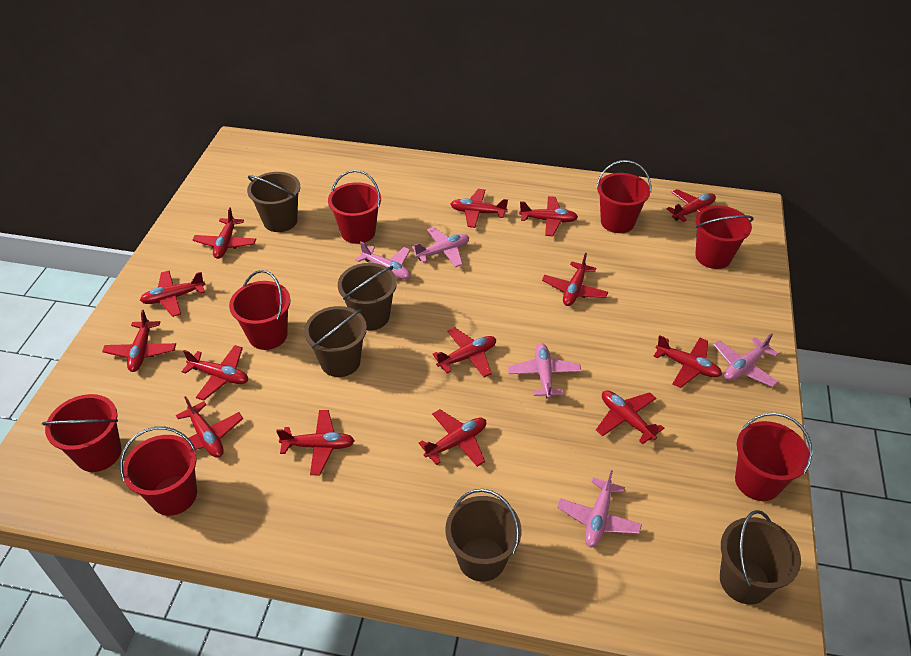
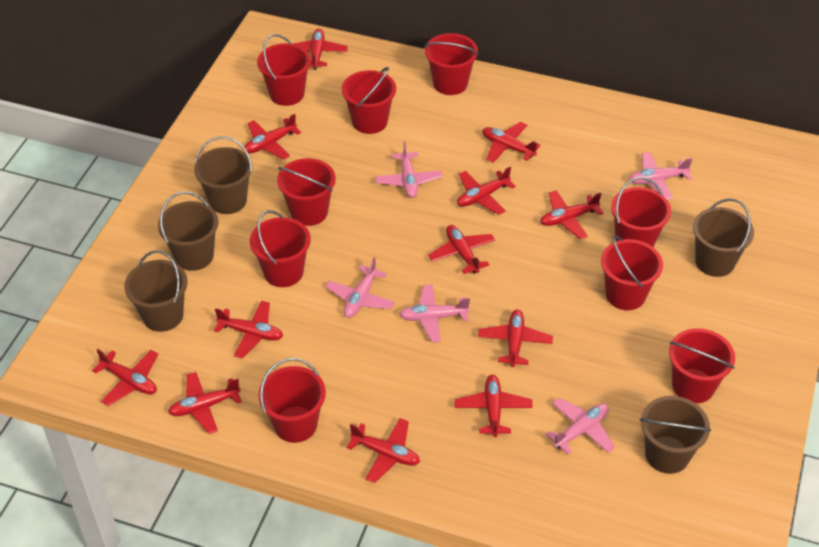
red bucket: [42,394,122,472] [120,427,197,516] [229,270,291,350] [328,170,381,244] [596,160,651,233] [695,206,754,269] [735,413,812,501] = 7 -> [250,210,311,287] [257,34,311,106] [259,358,326,443] [277,158,336,226] [342,67,396,134] [424,33,479,95] [601,235,663,310] [611,177,671,247] [669,328,735,403] = 9
red plane: [102,310,176,372] [140,271,205,317] [176,396,243,458] [182,345,248,401] [193,207,256,259] [276,410,355,475] [419,409,486,467] [433,327,496,377] [450,189,508,228] [519,196,578,236] [542,253,608,306] [596,390,664,444] [653,335,722,388] [667,189,716,222] = 14 -> [92,349,158,406] [168,372,242,434] [214,300,283,359] [244,114,301,160] [293,29,348,70] [347,418,420,483] [428,225,495,274] [455,375,533,437] [457,167,516,215] [478,310,553,367] [482,122,541,163] [540,190,603,239] = 12

